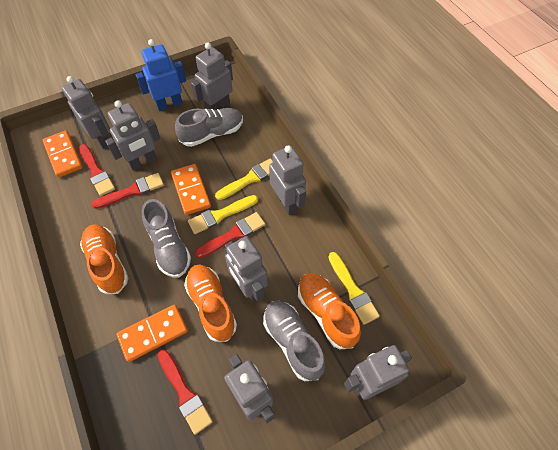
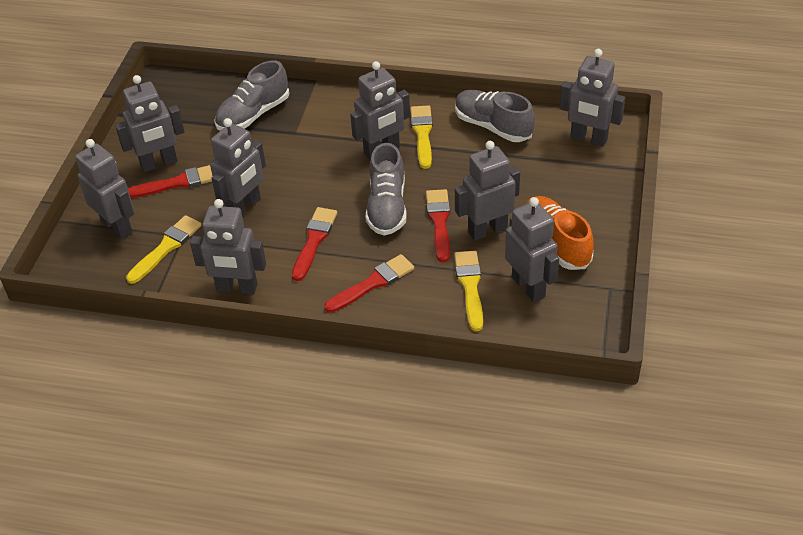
blue robot: [136,39,186,111] = 1 -> none = 0
grey robot: [62,76,110,149] [105,100,161,171] [191,42,233,110] [224,354,275,423] [225,236,268,302] [269,145,306,215] [344,345,412,400] = 7 -> [75,139,134,239] [115,75,185,172] [190,199,266,294] [210,118,266,216] [350,61,410,160] [455,141,520,241] [505,197,559,302] [560,49,626,147] = 8
orange domino: [42,130,83,178] [116,304,188,362] [171,164,211,215] = 3 -> none = 0
orange shoe: [80,224,129,294] [184,264,237,342] [298,273,361,349] = 3 -> [526,196,594,270] = 1

